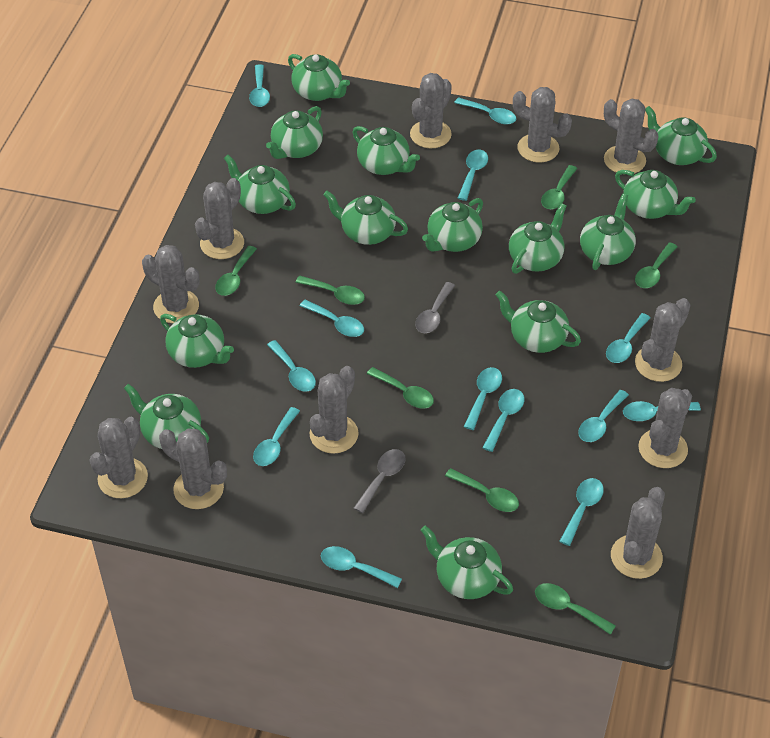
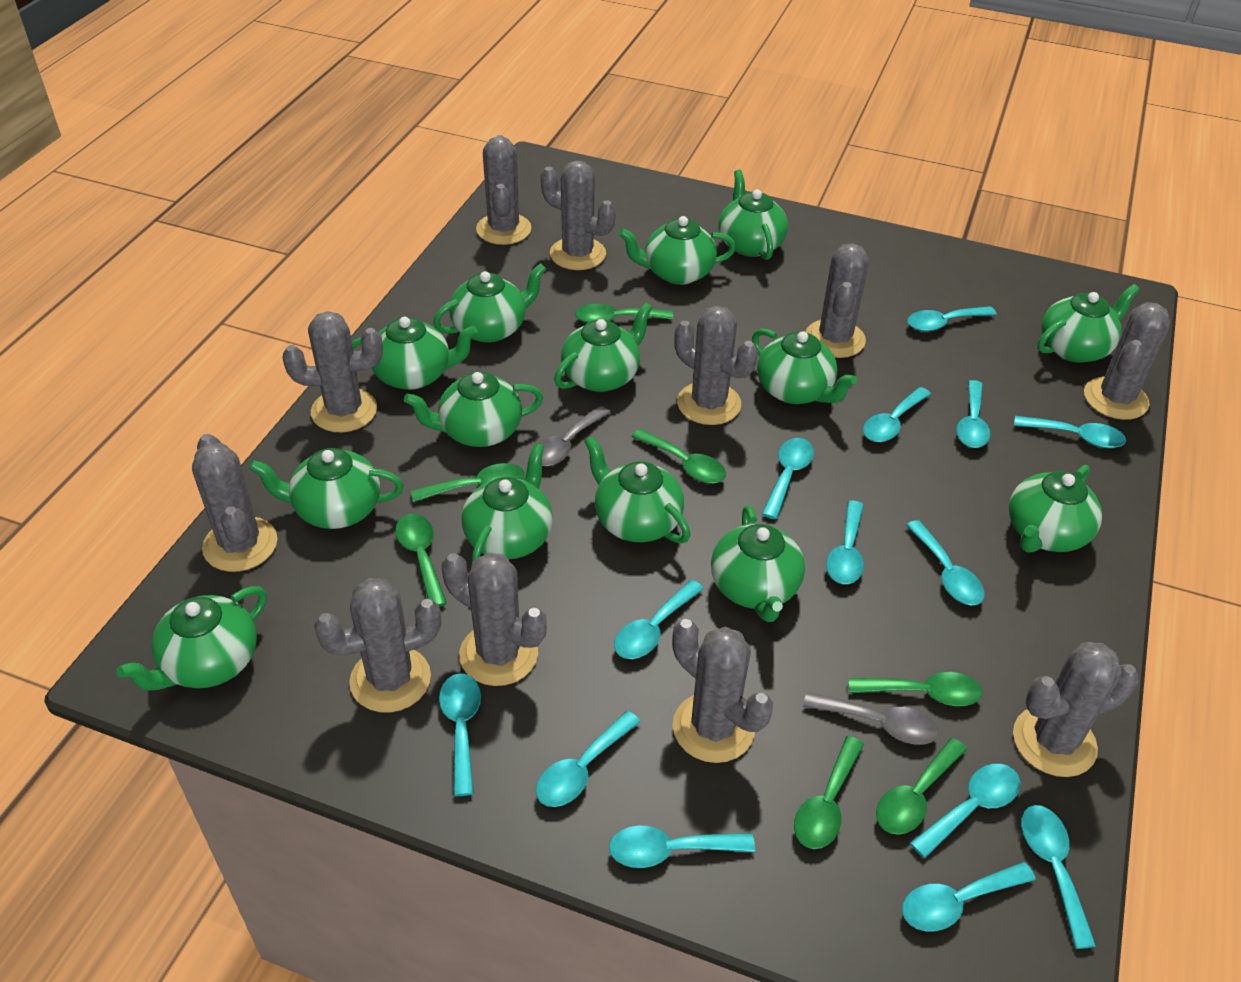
turquoise spoon: [249,64,270,107] [253,407,300,466] [267,340,316,391] [300,300,364,337] [321,546,402,588] [454,97,516,125] [458,150,488,201] [464,367,502,430] [482,389,524,452] [559,478,604,546] [578,390,629,442] [606,313,651,363] [623,401,701,421] = 13 -> [439,673,481,796] [536,711,641,807] [609,826,755,868] [614,580,704,659] [762,438,814,519] [826,500,864,584] [863,387,931,442] [902,862,1036,932] [906,520,985,605] [907,306,997,331] [910,764,1020,858] [956,380,991,448] [1014,416,1126,448] [1021,805,1096,949] = 14

